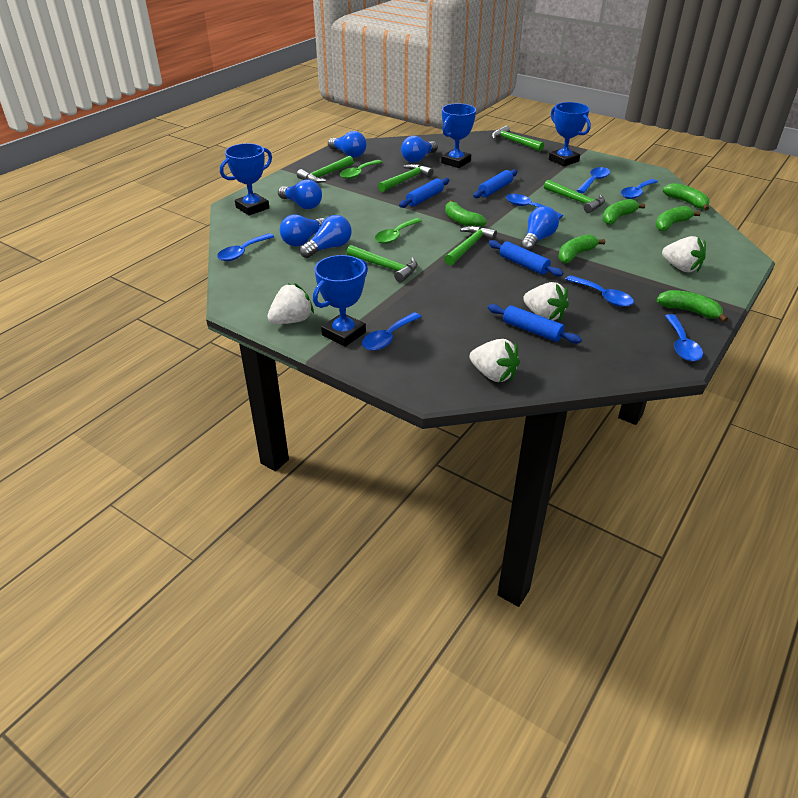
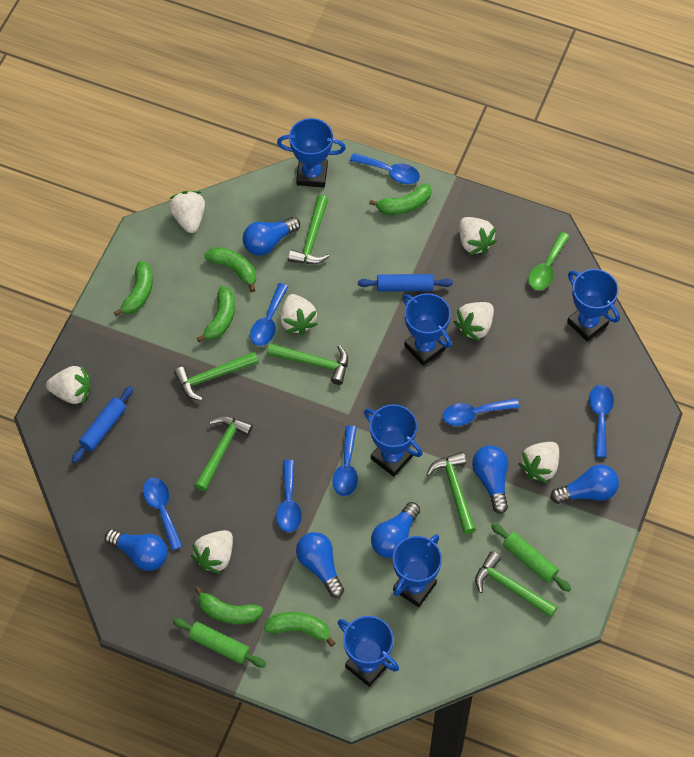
blue rolling pin: [399,178,450,208] [473,169,518,198] [488,304,582,344] [489,240,563,277] = 4 -> [72,386,133,463] [358,274,453,291] = 2
blue trophy: [220,143,272,216] [313,255,368,347] [441,103,476,168] [549,102,591,166] = 4 -> [277,118,346,188] [338,616,399,687] [364,404,423,477] [393,534,442,607] [403,293,451,366] [567,269,620,342] = 6
green rolling pin: none = 0 -> [173,618,266,667] [491,523,571,592] = 2
green spoon: [340,160,382,179] [375,218,422,244] = 2 -> [528,232,570,290] = 1
white strawberry: [268,283,314,324] [469,339,520,382] [523,282,569,322] [662,236,706,272] = 4 -> [46,365,90,405] [169,191,205,233] [191,530,233,574] [280,294,318,335] [454,302,494,341] [459,217,497,255] [518,442,559,483] = 7

